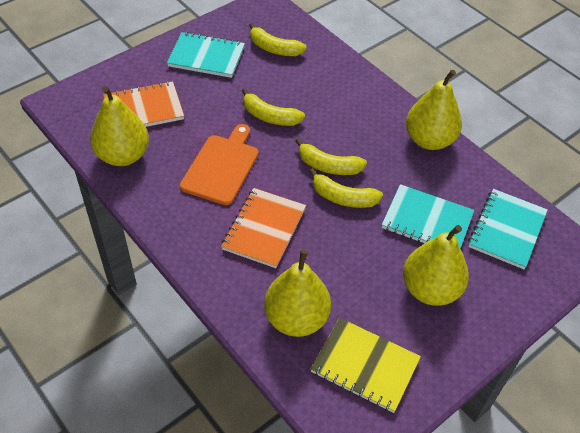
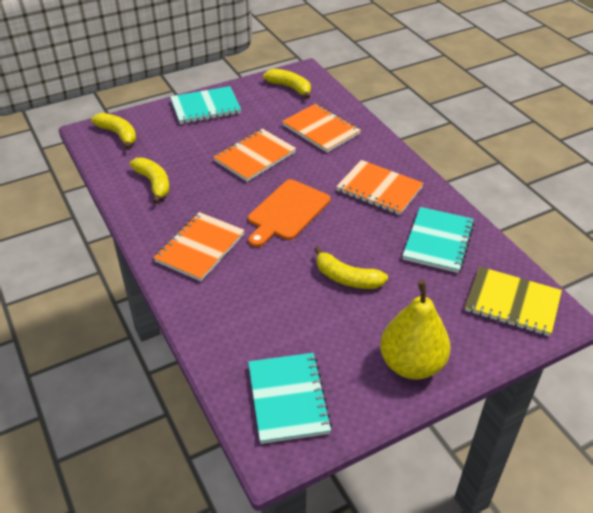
orange notebook: [103,81,184,127] [221,188,306,268] = 2 -> [153,212,245,281] [213,129,296,182] [282,104,361,153] [336,160,424,215] = 4
yellow pear: [90,86,149,166] [264,249,331,337] [403,225,469,306] [406,70,462,150] = 4 -> [380,280,451,380] = 1

